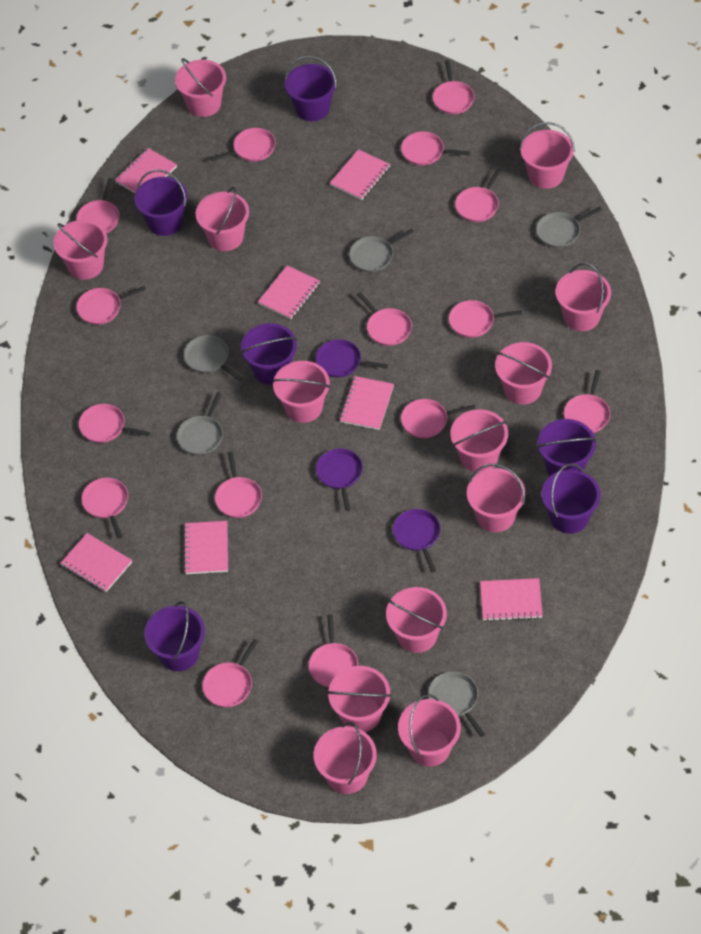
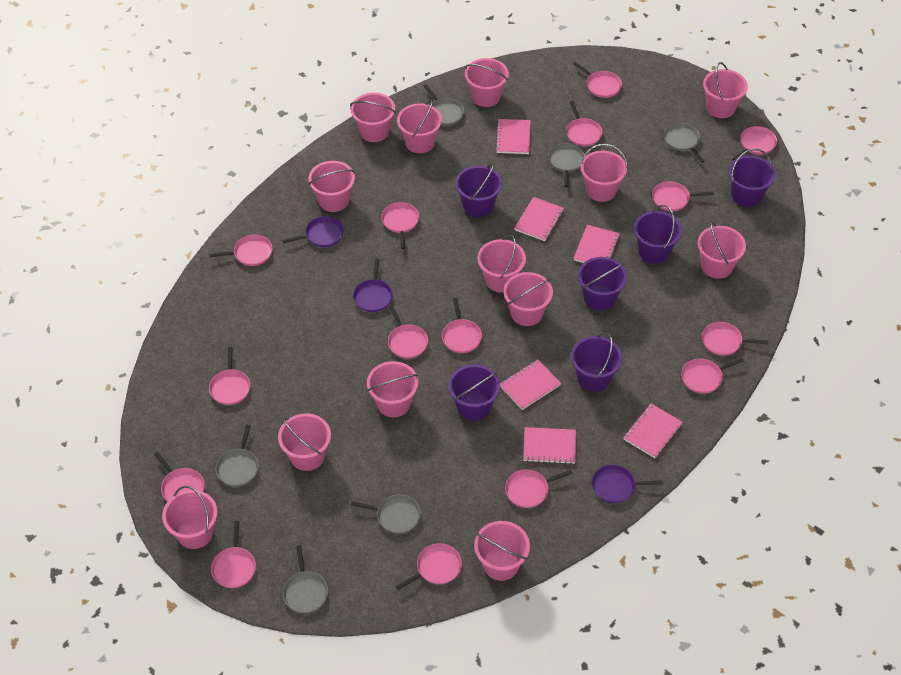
grey pan: [177,392,223,455] [184,335,243,381] [349,229,414,272] [428,672,485,737] [536,207,602,248] = 5 -> [216,425,259,487] [283,545,328,613] [351,494,421,534] [424,84,464,126] [548,143,585,187] [663,123,705,163] = 6
pink notebook: [60,533,132,592] [115,148,177,193] [183,521,228,574] [258,265,320,319] [330,149,390,200] [340,376,394,430] [480,578,543,621] = 7 -> [496,119,531,154] [500,360,561,410] [514,197,564,241] [523,427,576,464] [573,225,620,263] [623,404,683,458] = 6

